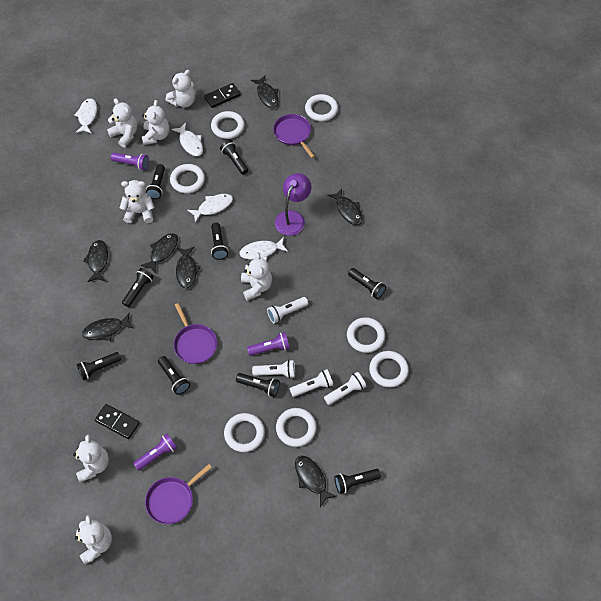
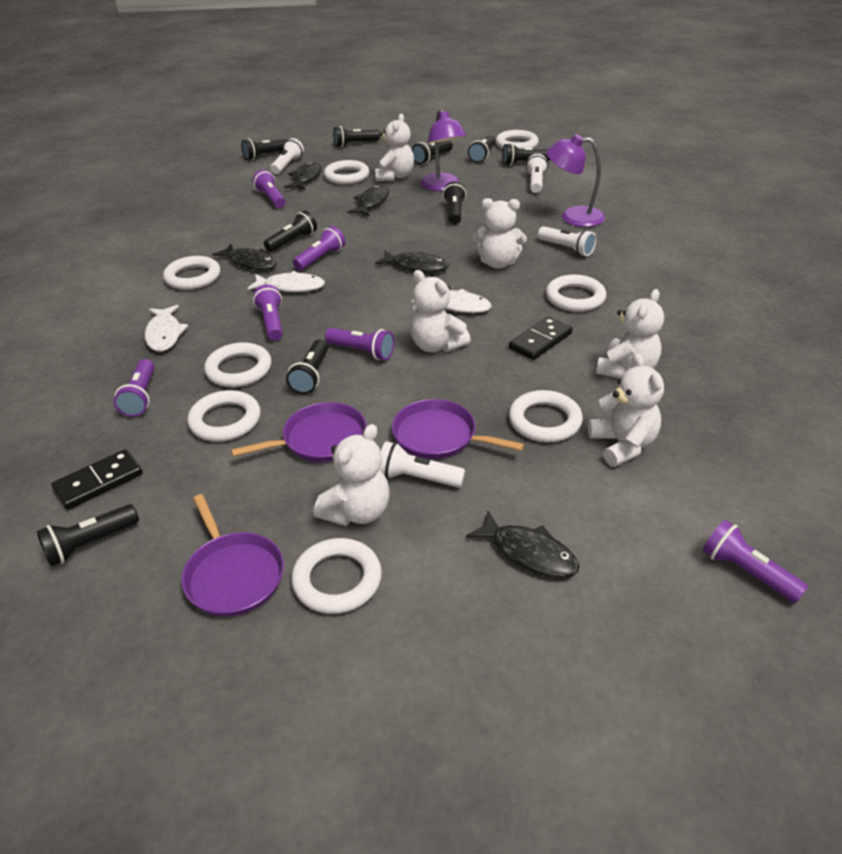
black fish: [82,313,133,341] [83,240,108,282] [141,233,178,274] [176,247,201,288] [251,75,279,108] [295,456,337,507] [327,188,363,225] = 7 -> [212,243,277,270] [284,162,322,190] [347,185,389,216] [375,250,449,272] [466,511,579,578] = 5
purple flashlight: [111,153,149,170] [133,434,177,471] [247,332,290,356] = 3 -> [114,359,155,417] [253,170,285,208] [253,285,283,341] [293,226,345,270] [325,328,395,360] [703,520,808,603] = 6
purple lamp: [275,173,312,236] = 1 -> [420,109,466,191] [547,134,605,227] = 2
white fish: [74,98,97,134] [172,123,203,156] [187,194,233,223] [239,237,288,261] = 4 -> [145,305,188,351] [247,271,325,292] [412,289,492,313] = 3
white ring: [170,164,205,194] [211,111,245,139] [224,413,265,452] [276,408,317,447] [305,94,338,121] [347,317,385,353] [369,351,409,387] = 7 -> [163,256,221,290] [188,390,261,442] [204,342,272,387] [291,538,382,614] [324,160,369,184] [496,130,539,149] [509,390,583,442] [546,275,606,312] = 8
white teddy bear: [73,435,109,482] [75,515,112,564] [107,98,137,148] [120,180,155,223] [142,100,169,145] [166,70,195,107] [241,252,272,301] = 7 -> [314,424,390,526] [375,114,414,181] [410,270,471,352] [473,198,527,269] [588,353,664,467] [596,289,664,378] = 6

